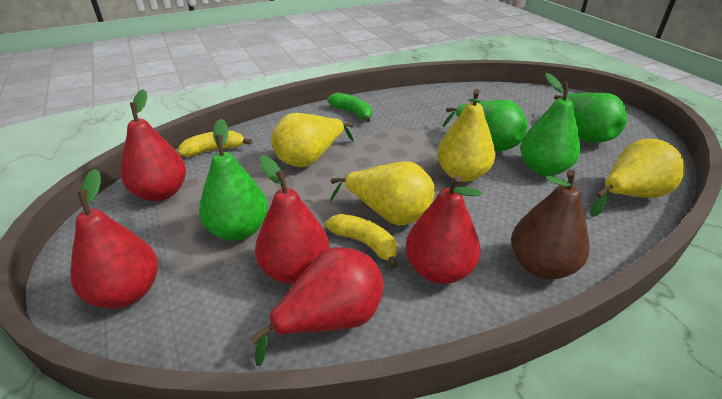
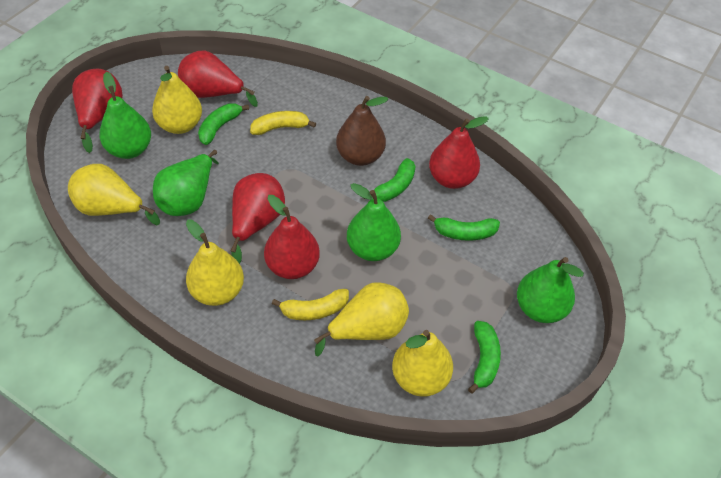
green banana: [327,93,372,122] = 1 -> [198,103,249,145] [364,158,416,202] [428,214,500,241] [468,321,501,394] = 4
yellow pear: [271,113,354,167] [330,161,435,226] [437,89,495,182] [590,139,685,217] = 4 -> [68,164,160,225] [152,66,202,134] [186,220,244,306] [314,282,409,356] [392,330,453,397] = 5

